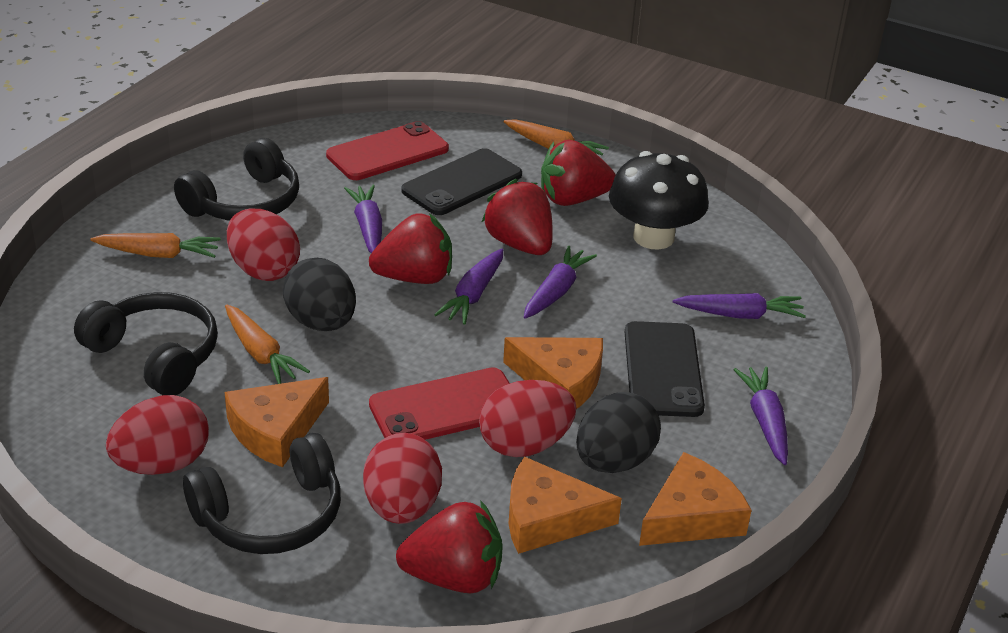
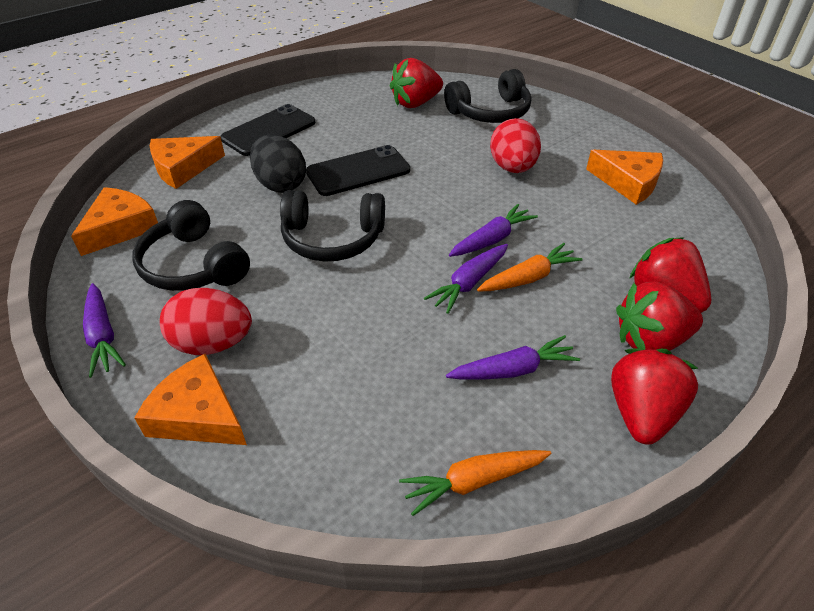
black egg: [283,258,356,331] [576,392,661,473] = 2 -> [250,135,306,193] = 1
black mushroom: [609,151,709,250] = 1 -> none = 0
orange carrot: [90,233,221,258] [225,304,310,384] [503,119,609,155] = 3 -> [399,450,551,516] [477,243,583,292] = 2
purple carrot: [344,185,382,253] [434,249,503,325] [524,246,597,319] [673,293,806,319] [733,367,788,465] = 5 -> [83,283,126,378] [424,244,508,314] [446,335,580,380] [449,204,538,257] = 4
red egg: [106,395,209,475] [227,208,300,281] [363,433,442,524] [479,380,576,457] = 4 -> [160,288,252,355] [490,118,541,173] = 2
red phone: [326,121,449,180] [369,368,510,440] = 2 -> none = 0

